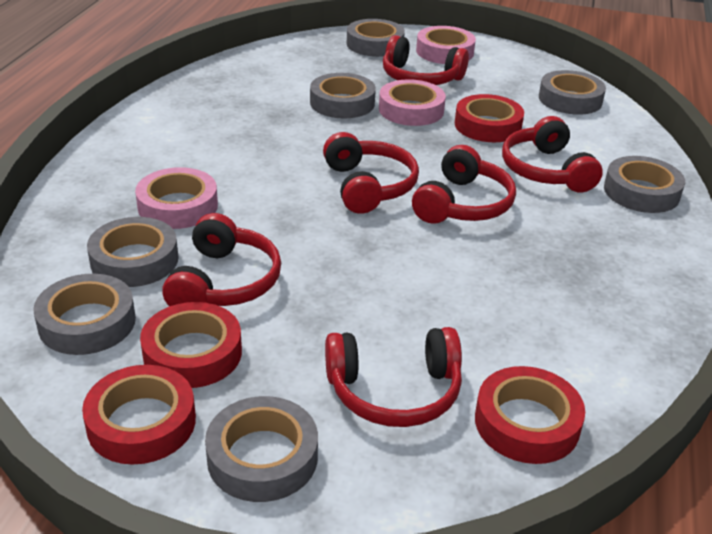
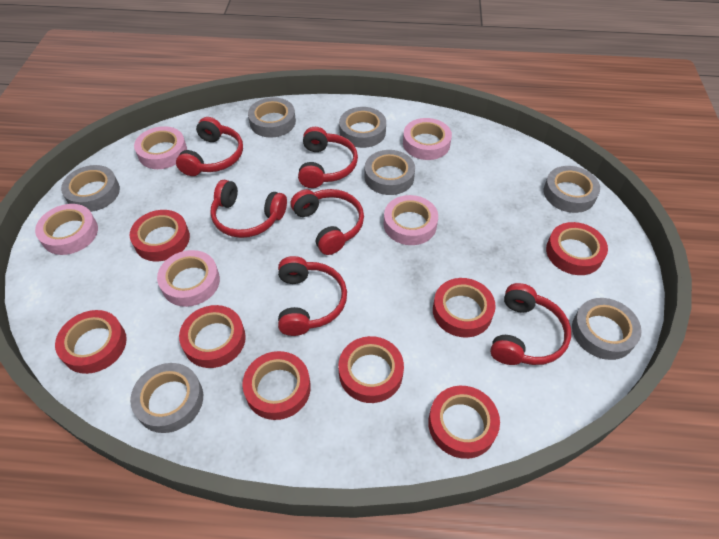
pink tape: [135,167,218,229] [379,79,446,126] [416,26,476,64] = 3 -> [35,204,98,255] [134,126,187,169] [157,250,220,307] [384,195,438,245] [403,118,452,160] = 5
red tape: [82,365,196,465] [140,302,242,388] [455,94,524,142] [475,366,585,464] = 4 -> [55,310,127,374] [130,210,190,261] [179,305,246,368] [242,351,311,420] [338,336,404,403] [428,386,500,459] [433,278,496,337] [546,222,608,275] = 8

